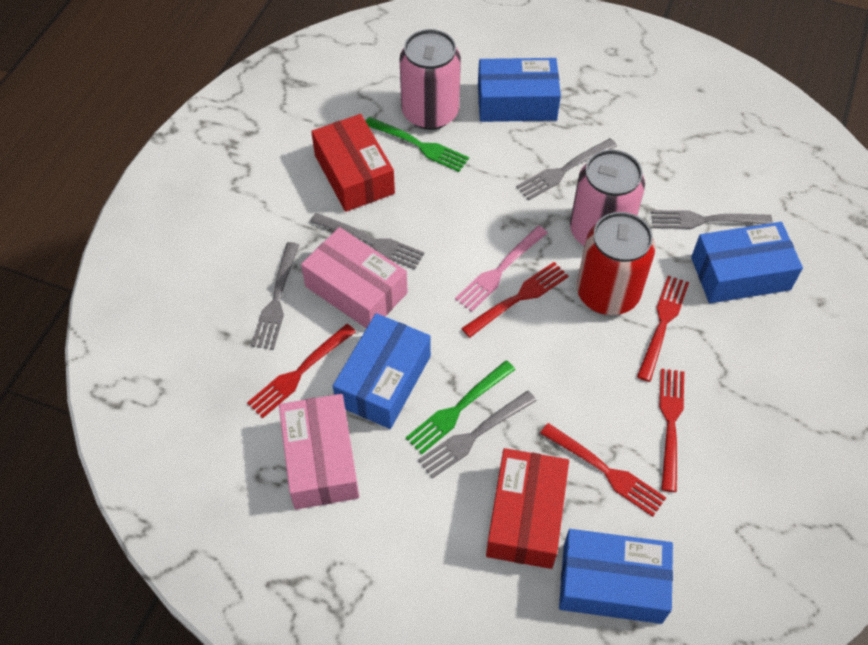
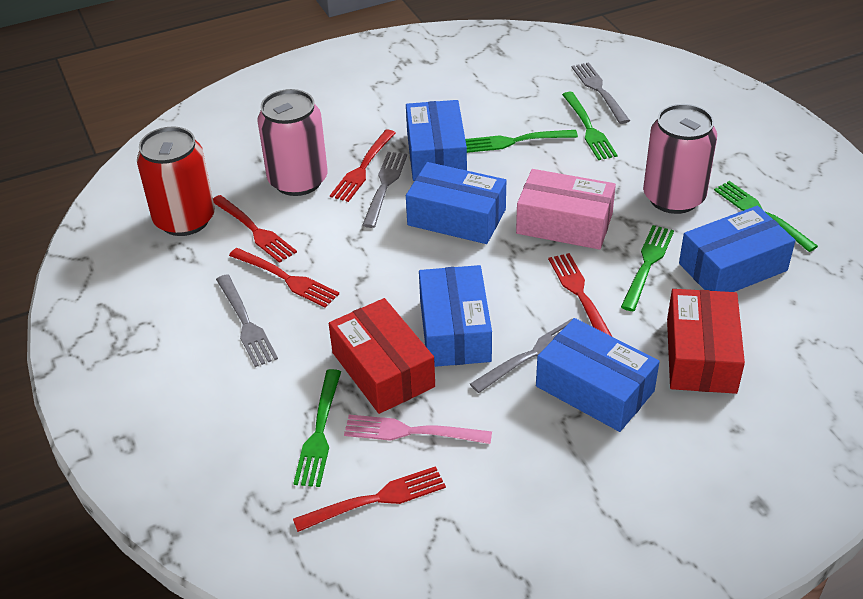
blue box: [333,313,431,429] [478,58,561,122] [559,529,673,624] [691,222,803,303] = 4 -> [406,100,467,181] [406,162,506,244] [419,265,492,367] [536,318,660,432] [679,206,796,292] = 5
green fork: [366,117,469,172] [406,360,516,454] = 2 -> [293,369,341,487] [465,130,578,153] [562,92,618,160] [621,225,674,311] [714,181,818,252] = 5
grey fork: [251,242,299,350] [310,213,425,269] [418,391,537,479] [516,138,617,200] [651,210,773,229] = 5 -> [216,274,278,367] [362,152,407,228] [470,319,572,393] [571,62,630,124] = 4
pink box: [279,394,359,510] [301,227,408,328] = 2 -> [516,169,616,250] = 1

